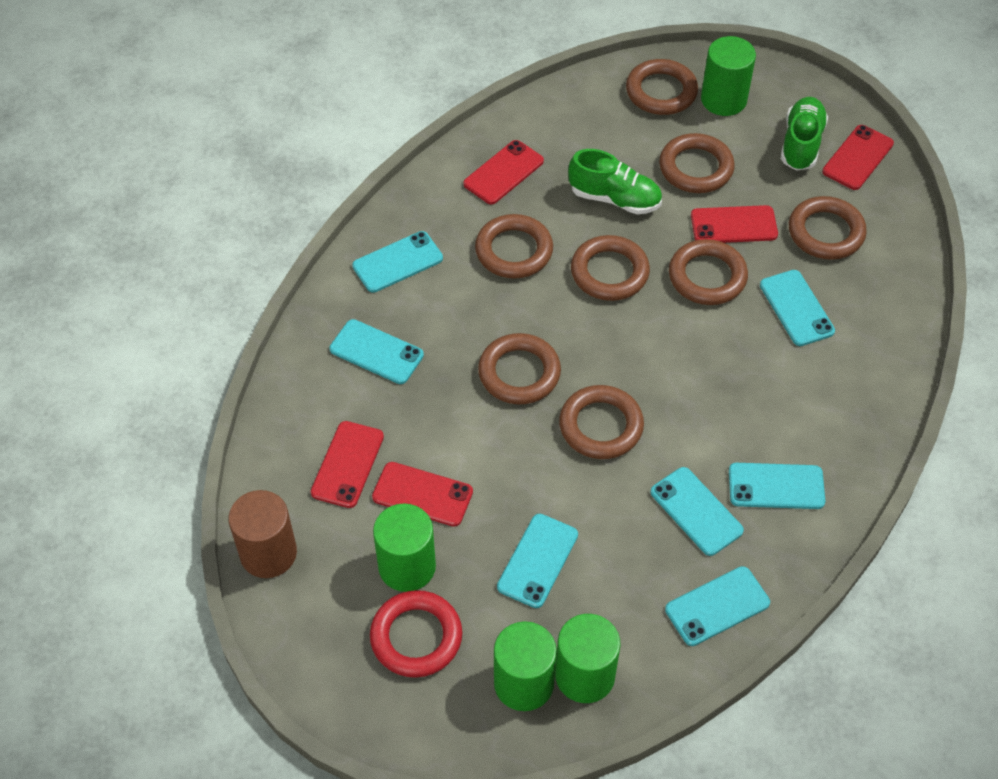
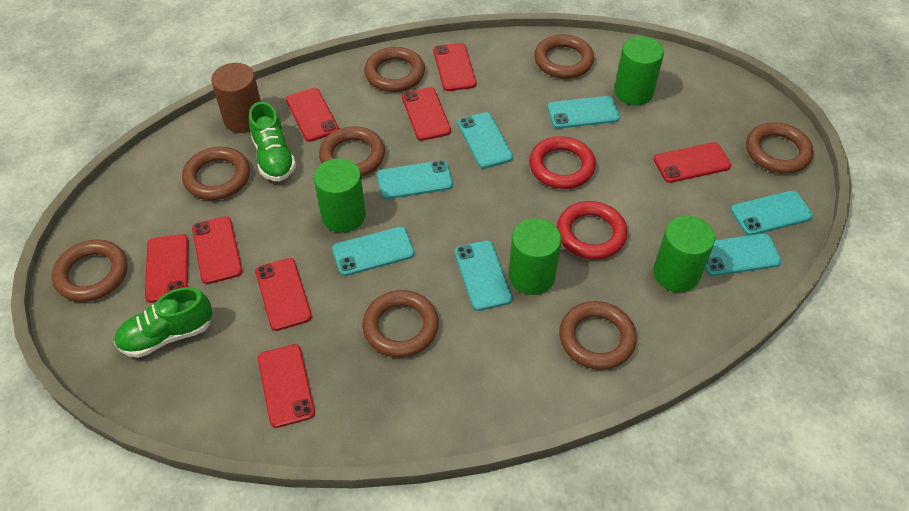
red phone: [311,421,384,508] [372,462,473,527] [463,140,544,204] [691,205,778,243] [822,125,894,190] = 5 -> [145,234,188,303] [192,216,242,284] [255,258,312,331] [258,344,315,428] [286,88,339,142] [402,87,451,141] [433,43,477,91] [653,142,731,183] = 8
red ring: [370,590,462,678] = 1 -> [529,136,596,189] [557,201,628,260] = 2

